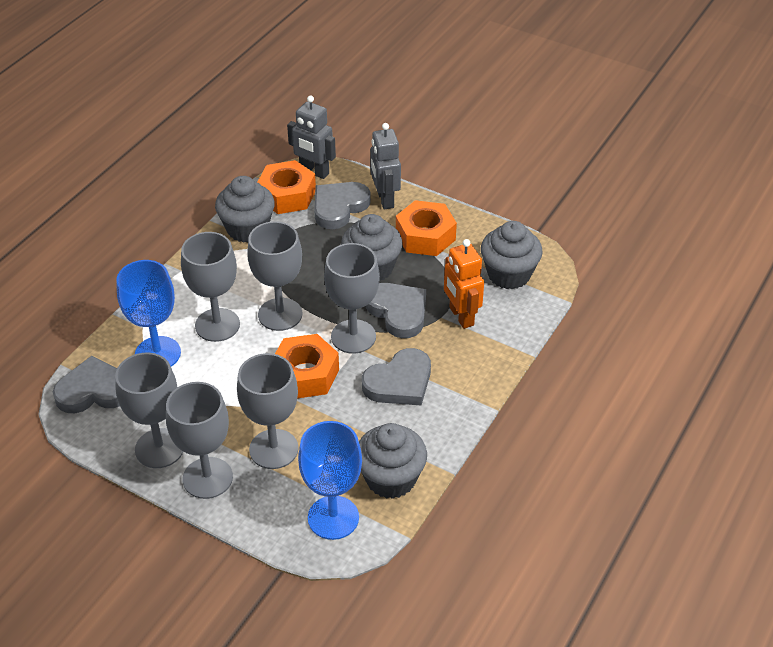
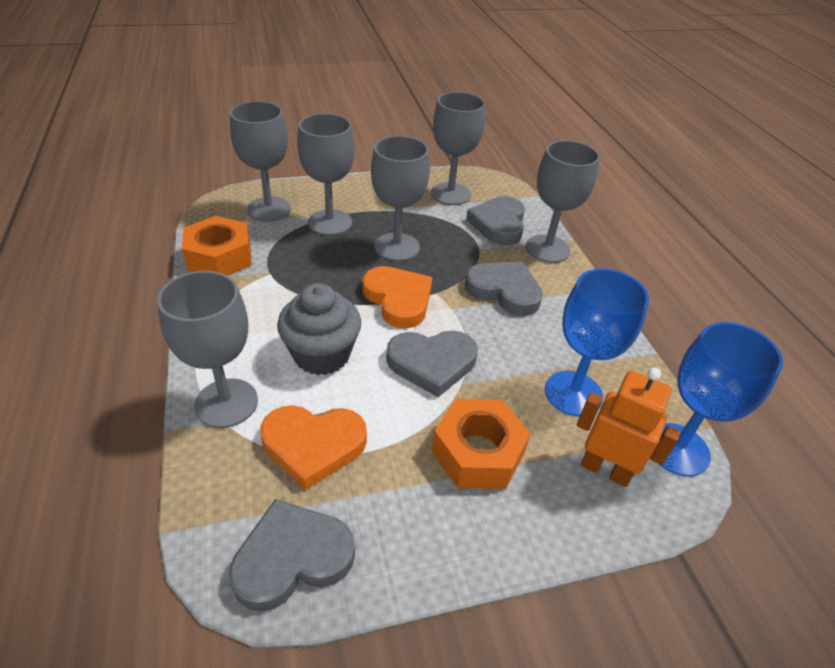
grey cupcake: [215,176,275,243] [341,214,403,281] [359,423,427,499] [481,221,543,289] = 4 -> [277,283,361,375] = 1
grey robot: [287,95,336,179] [370,123,401,209] = 2 -> none = 0
orange heart: none = 0 -> [260,405,367,490] [362,266,432,328] = 2
orange nut: [258,160,316,214] [275,334,339,398] [396,200,457,256] = 3 -> [182,216,252,276] [432,398,531,489] = 2

